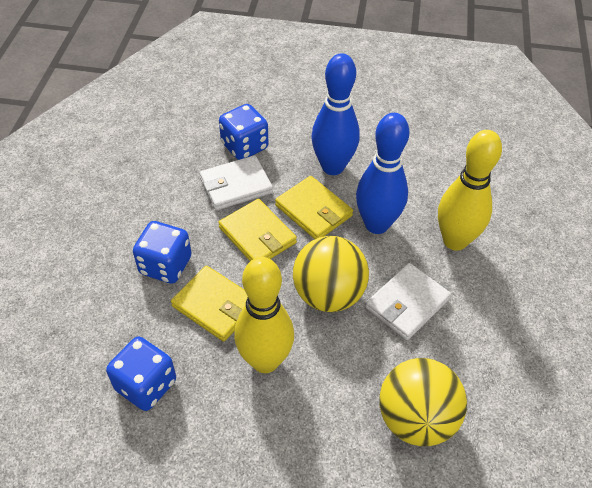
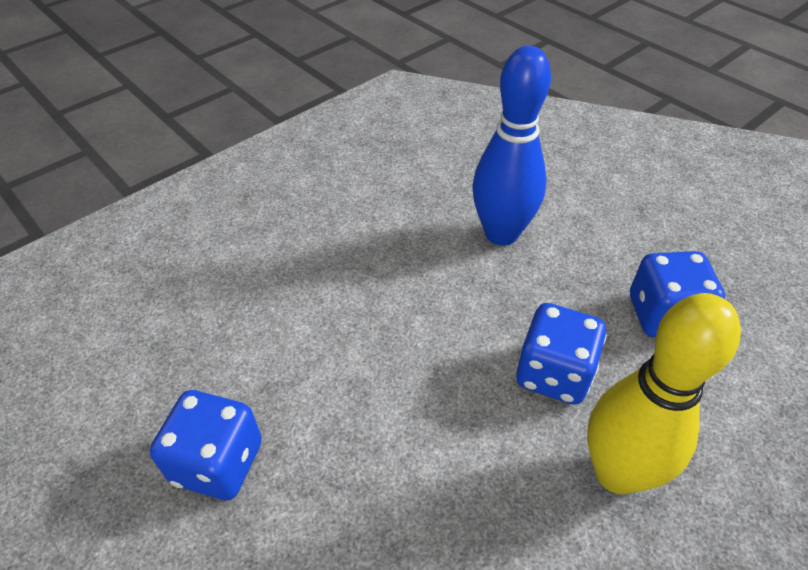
blue bowling pin: [312,53,360,175] [356,113,409,234] = 2 -> [473,46,551,246] = 1
white wallet: [200,155,273,210] [365,263,451,340] = 2 -> none = 0
yellow ball: [293,236,369,312] [379,358,467,446] = 2 -> none = 0
yellow bowling pin: [234,257,294,373] [438,130,502,251] = 2 -> [587,293,741,494] = 1
yellow wallet: [171,266,248,342] [218,199,297,261] [275,176,353,239] = 3 -> none = 0

